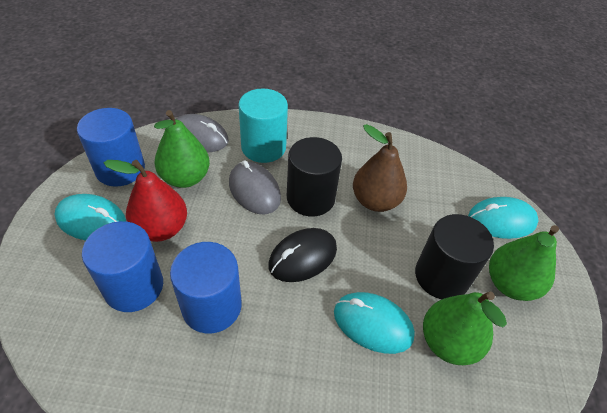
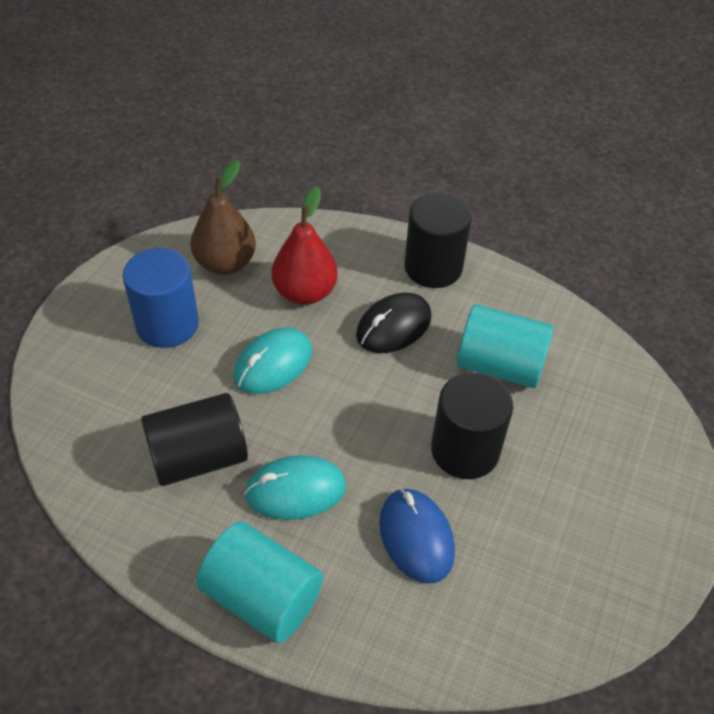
black cylinder: [287,137,342,216] [415,214,494,299] = 2 -> [141,393,248,486] [404,193,471,288] [431,372,513,479] = 3
blue cylinder: [77,108,145,187] [82,221,163,312] [170,242,242,334] = 3 -> [123,248,199,348] = 1
blue mouse: none = 0 -> [379,488,455,584] = 1
green pear: [154,110,210,188] [423,292,507,365] [489,225,559,301] = 3 -> none = 0
grey mouse: [175,114,229,152] [229,160,281,214] = 2 -> none = 0
turquoise cylinder: [238,89,288,163] = 1 -> [197,522,323,643] [457,304,554,388] = 2
turquoise mouse: [55,194,126,241] [334,292,415,354] [468,197,539,239] = 3 -> [234,328,312,394] [244,455,346,520] = 2

